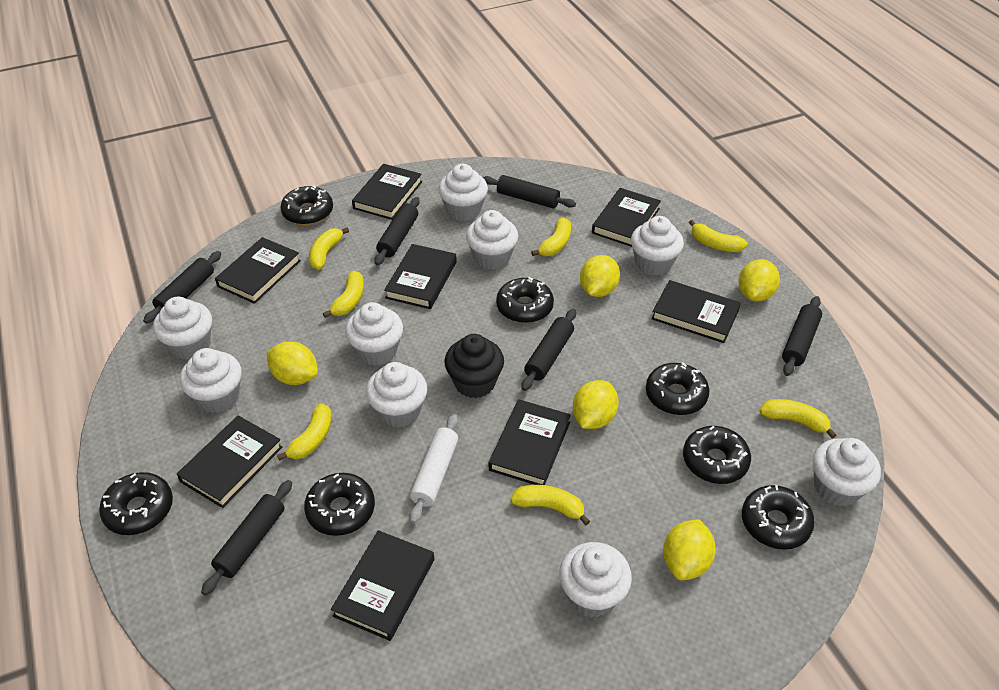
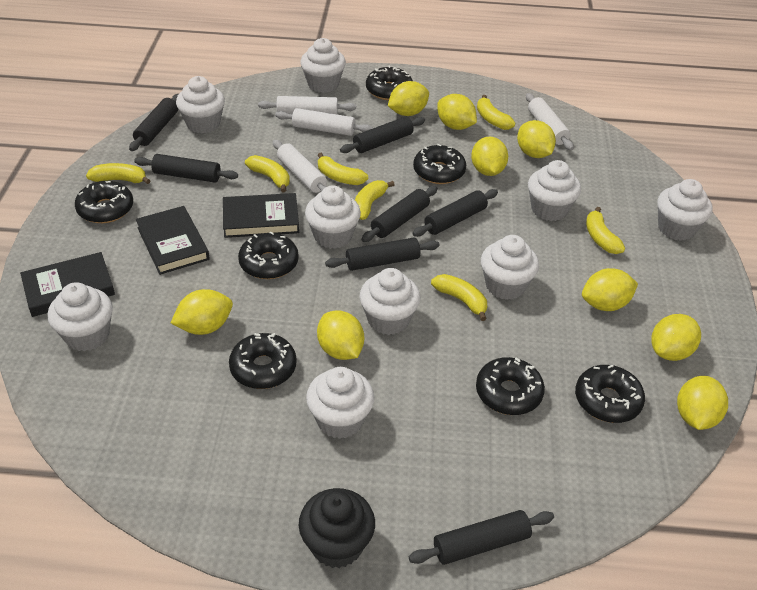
black book: [177,415,283,508] [215,237,301,304] [331,530,434,641] [352,164,422,220] [384,244,457,309] [489,399,571,485] [592,188,661,247] [652,280,741,343] = 8 -> [20,252,115,317] [136,206,210,275] [223,193,299,238] = 3
black rolling pin: [143,251,221,323] [201,480,292,595] [374,197,420,265] [483,175,576,208] [521,309,576,391] [782,296,822,376] = 6 -> [129,94,179,151] [134,154,238,182] [325,238,440,271] [340,117,425,153] [361,186,438,242] [409,510,554,565] [412,189,498,237] = 7
white rolling pin: [410,414,458,524] = 1 -> [258,96,356,115] [273,140,327,193] [275,108,373,136] [526,93,574,150] = 4
yellow lemon: [267,342,318,385] [573,380,619,429] [580,255,620,297] [663,519,716,580] [739,259,780,301] = 5 -> [171,289,233,335] [317,310,364,360] [388,81,429,116] [437,94,477,130] [471,137,508,176] [517,120,556,158] [582,268,638,311] [651,314,701,361] [677,376,728,430] = 9

